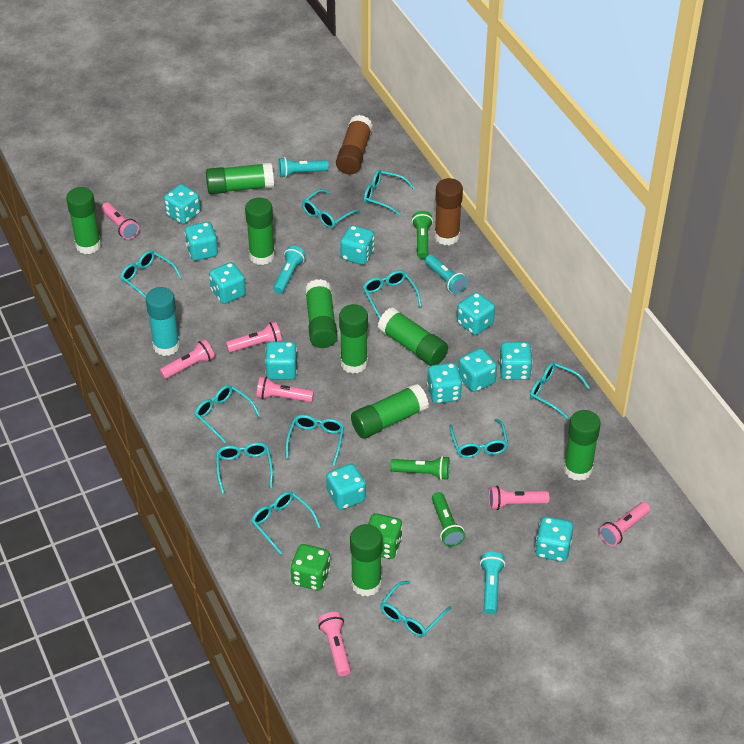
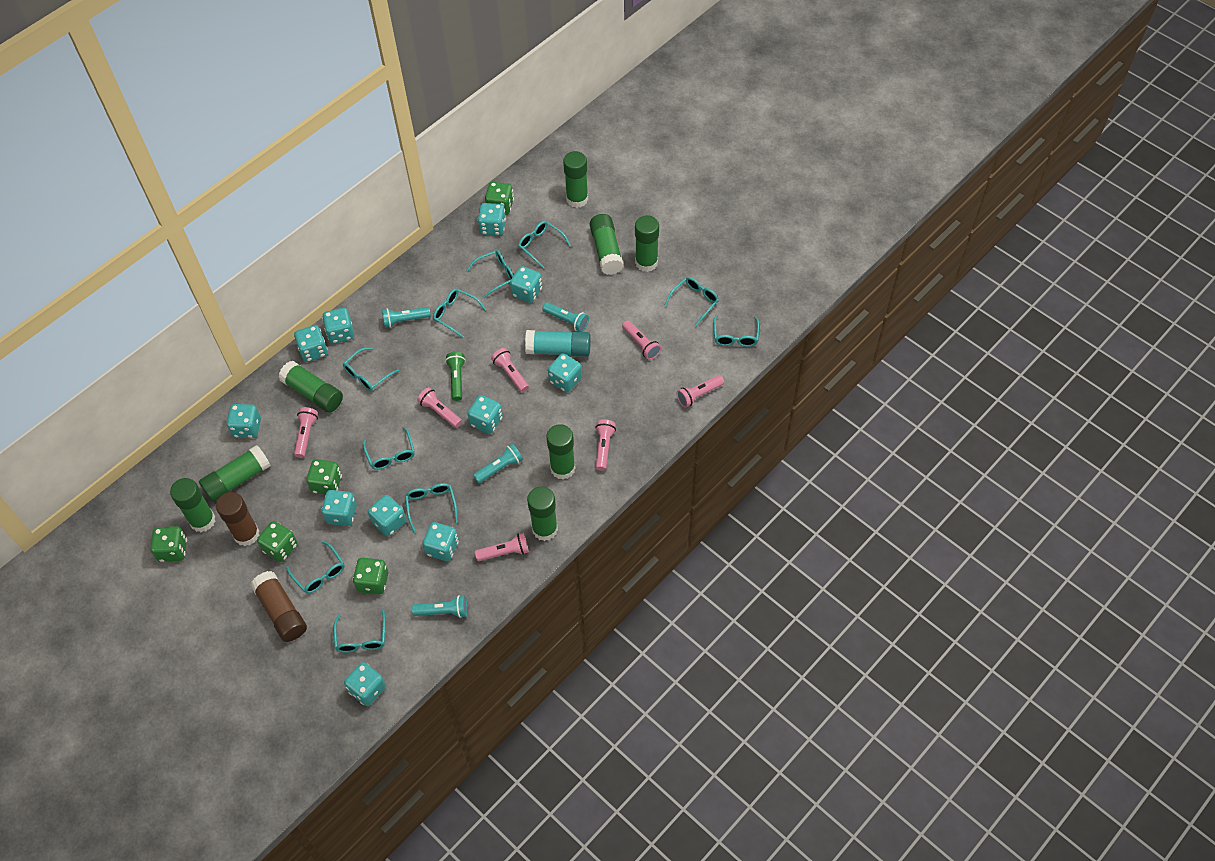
green dice: [290,544,331,590] [368,513,403,559] = 2 -> [150,526,187,562] [257,521,297,562] [306,459,342,495] [353,558,388,595] [485,182,514,215] = 5
green flashlight: [390,456,450,480] [412,211,433,259] [432,492,465,547] = 3 -> [445,352,466,401] = 1
green glue stick: [66,187,101,254] [206,163,274,194] [245,198,275,265] [305,279,338,348] [339,304,368,374] [350,524,382,596] [351,384,429,438] [378,307,448,366] [564,410,601,481] = 9 -> [170,478,215,532] [199,445,271,502] [278,361,343,413] [527,486,558,541] [546,424,575,479] [563,151,588,208] [590,214,624,275] [635,215,659,272] = 8
turquoise glasses: [120,250,182,298] [195,385,260,443] [216,442,273,493] [251,491,321,555] [286,415,344,466] [302,189,360,228] [363,270,422,319] [364,170,415,215] [380,581,451,637] [449,419,508,458] [530,362,590,419] = 11 -> [286,542,345,594] [333,610,386,653] [343,348,399,391] [363,427,415,470] [405,483,458,533] [433,288,486,338] [467,250,514,298] [518,221,571,269] [664,277,719,326] [714,315,759,347] = 10

